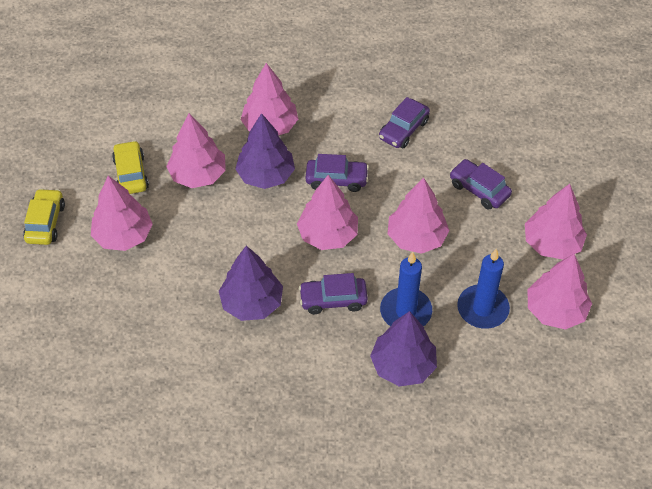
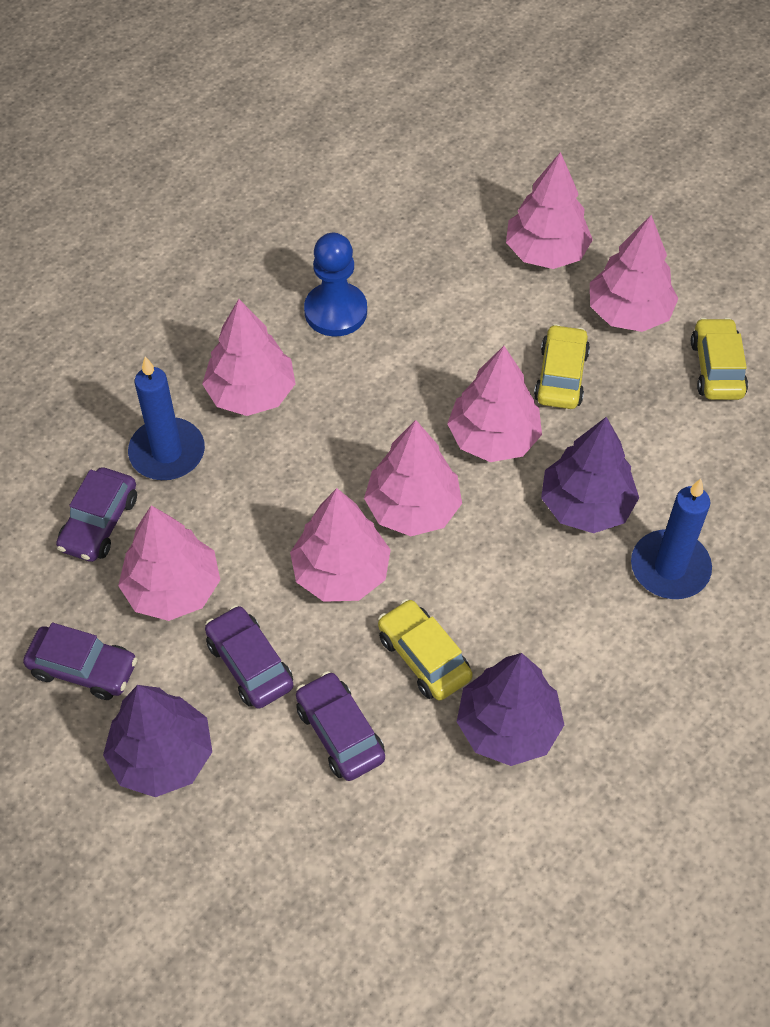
blue pawn: none = 0 -> [304,233,367,336] = 1
yellow car: [23,188,65,245] [112,140,149,194] = 2 -> [378,599,473,701] [534,324,590,409] [691,318,748,400] = 3

